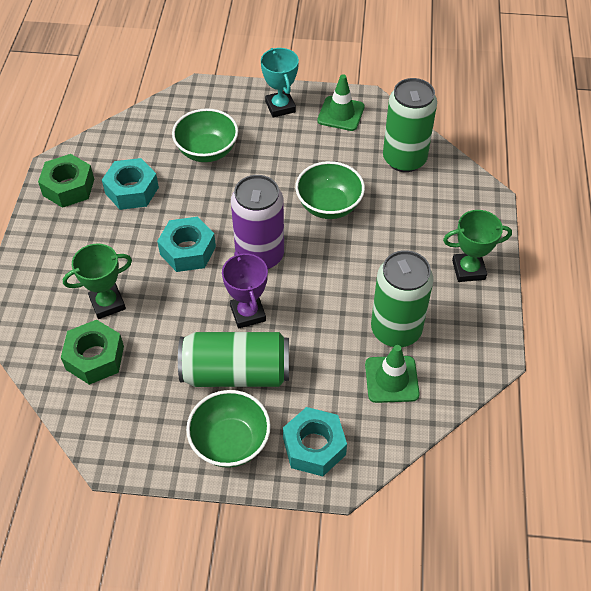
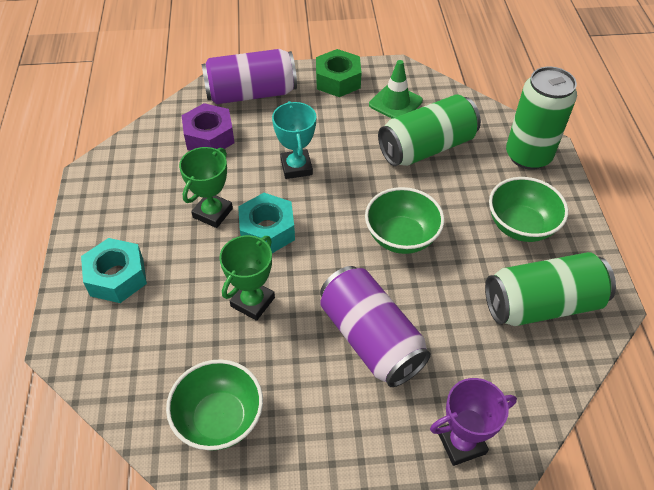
green nut: [38,154,94,208] [61,320,124,385] = 2 -> [316,49,362,97] = 1
green traffic cone: [317,74,365,131] [365,345,420,403] = 2 -> [369,60,423,119] = 1
purple can: [231,175,284,269] = 1 -> [201,49,297,104] [320,266,431,387] = 2
purple nut: none = 0 -> [182,103,235,150] = 1
turquoise nut: [102,158,159,210] [157,217,216,272] [283,407,347,476] = 3 -> [81,238,147,303] [238,193,295,253] = 2

